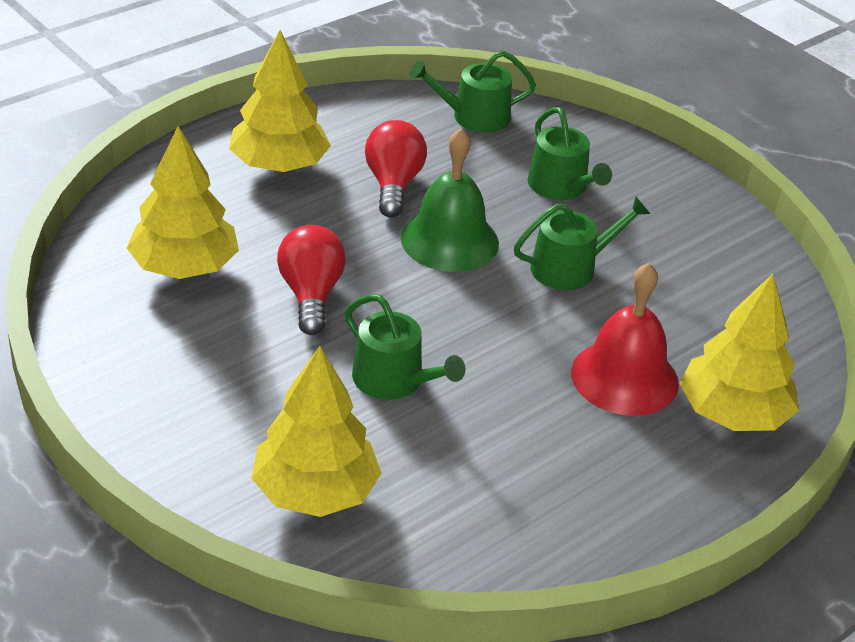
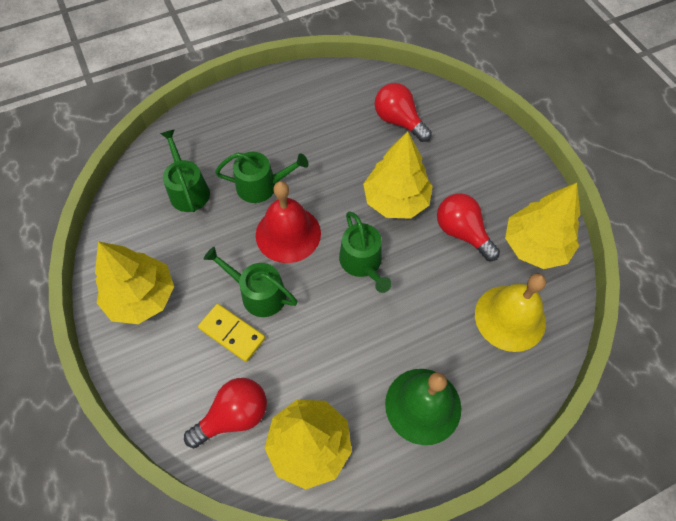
red light bulb: [277,225,346,335] [365,120,427,217] = 2 -> [184,378,267,448] [375,83,432,142] [437,193,500,261] = 3
yellow bell: none = 0 -> [475,273,546,352] = 1
yellow domino: none = 0 -> [198,304,265,362] = 1

